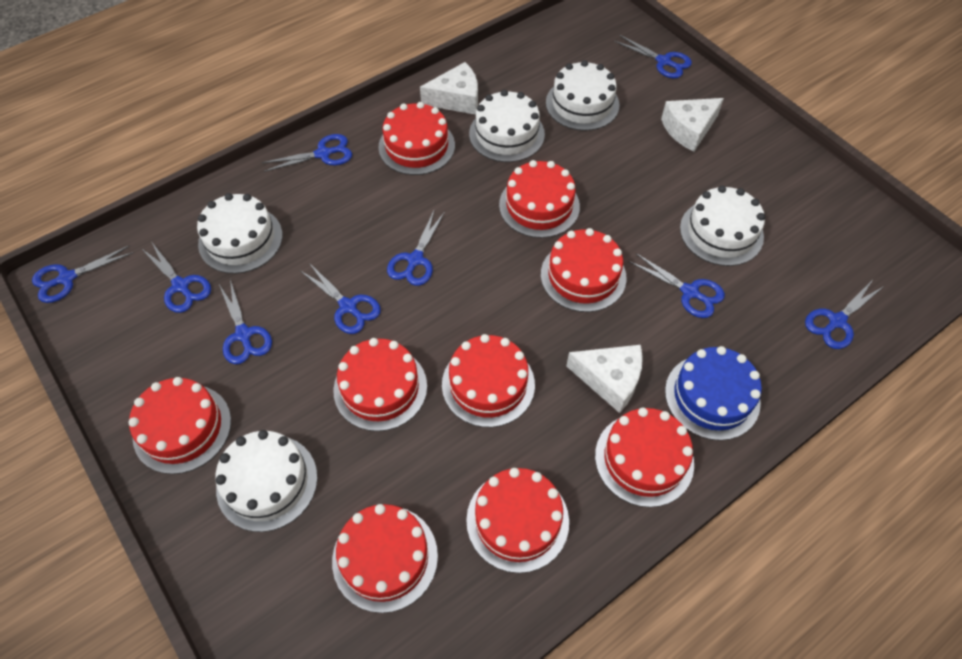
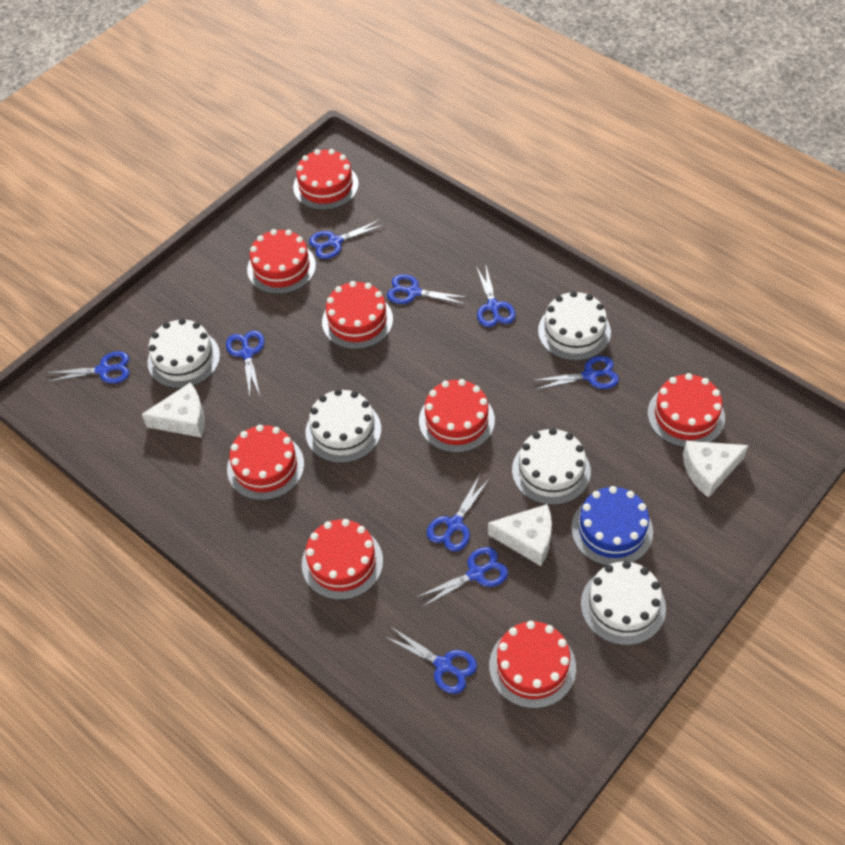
red cake: [128,377,231,474] [332,504,438,613] [333,338,427,431] [378,102,455,175] [442,334,535,427] [466,468,569,573] [499,160,580,238] [541,228,627,312] [595,407,694,507] = 9 -> [227,425,304,500] [247,229,316,294] [293,149,359,210] [302,519,383,600] [322,281,393,349] [419,379,495,453] [489,621,576,709] [648,373,725,447] = 8

